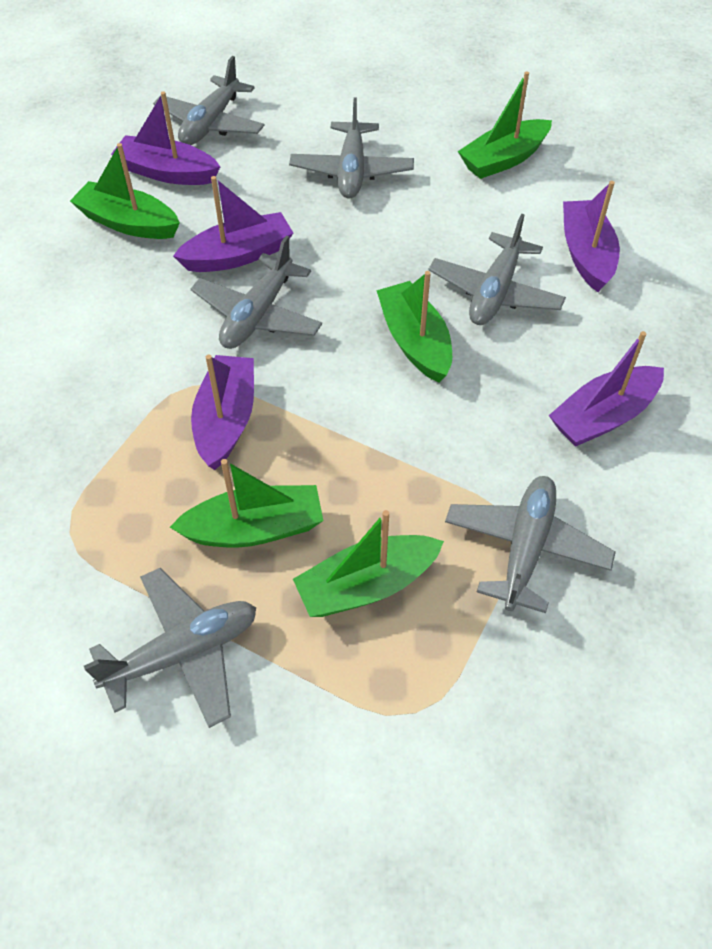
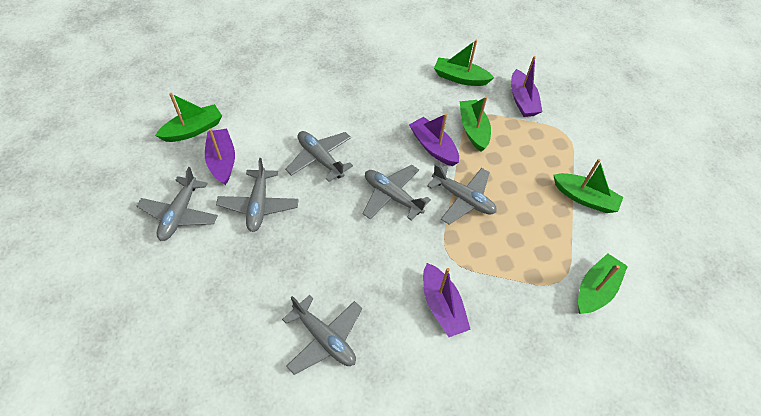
purple boat: [111,91,220,185] [173,176,293,272] [191,355,254,470] [549,331,664,447] [563,181,620,292] = 5 -> [205,129,235,185] [409,113,459,166] [423,263,471,337] [511,56,542,117] = 4

